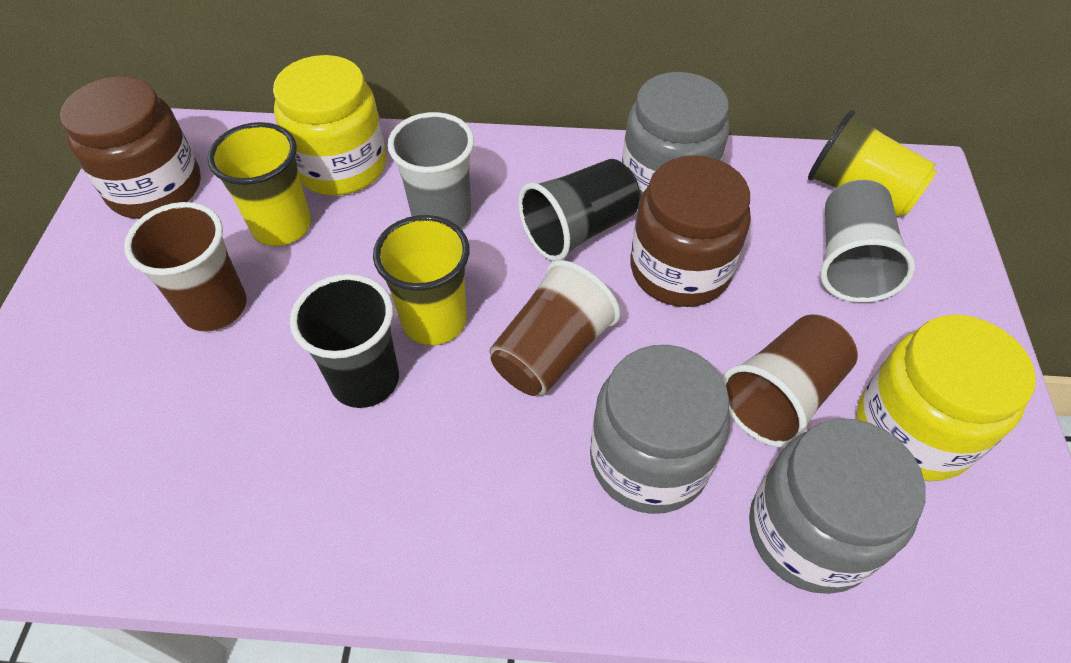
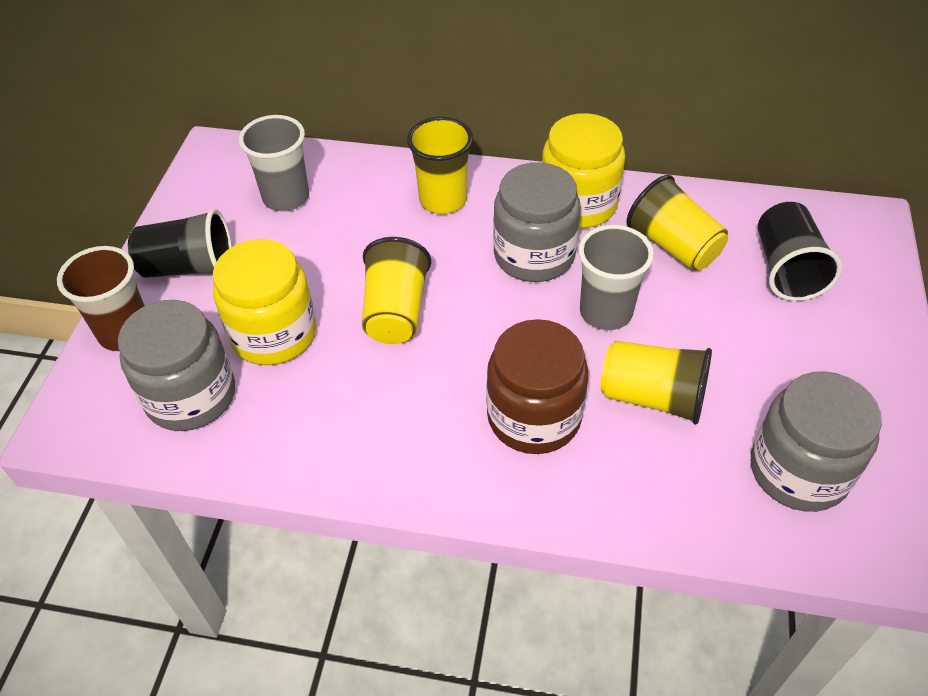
brown cup: [124,202,247,332] [490,260,620,396] [722,314,858,447] = 3 -> [57,246,145,351] = 1
brown jar: [60,76,201,219] [630,155,751,307] = 2 -> [487,319,588,454] = 1
yellow cup: [207,122,311,246] [373,215,470,345] [808,110,937,218] = 3 -> [362,237,431,344] [407,117,473,214] [601,341,712,424] [627,175,728,271] = 4

